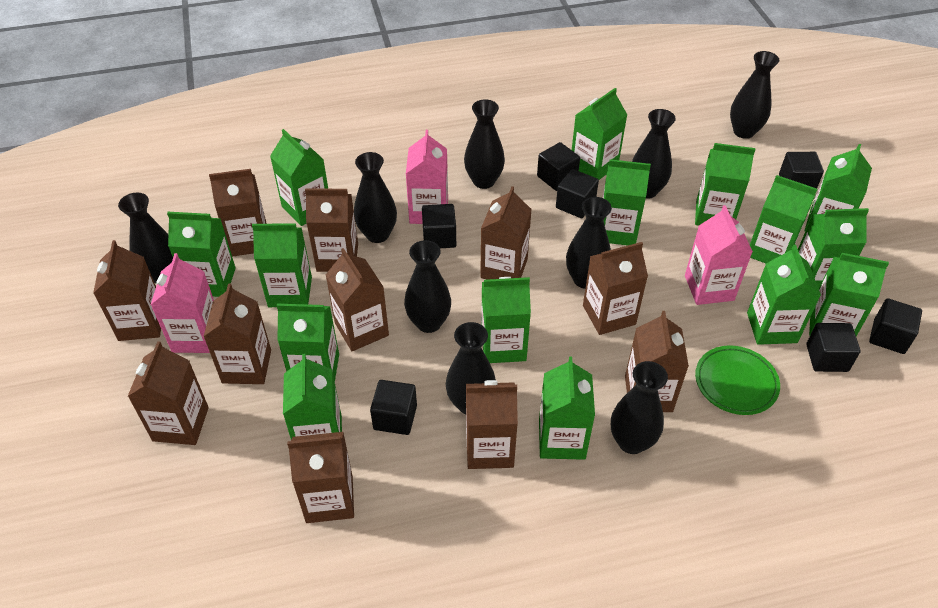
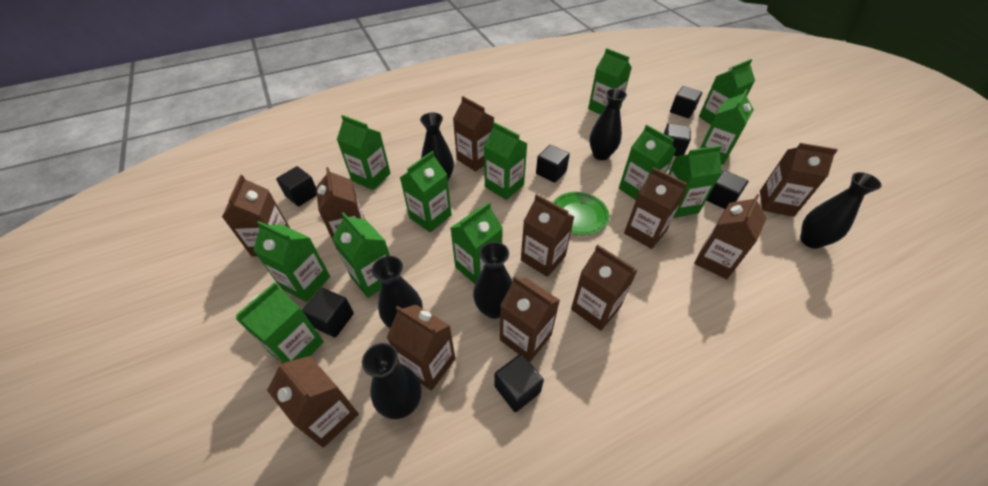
black vase: [118,193,173,284] [354,152,397,243] [404,240,451,333] [446,322,496,414] [464,99,505,189] [566,197,612,289] [611,361,668,454] [632,109,676,199] [730,51,779,139] = 9 -> [362,343,422,419] [372,256,423,328] [420,112,454,181] [473,242,513,319] [590,88,627,160] [800,172,881,249] = 6
green carton: [167,212,236,297] [252,223,312,307] [270,129,328,226] [277,304,339,382] [283,354,342,440] [481,277,531,363] [539,357,595,460] [572,88,627,180] [603,159,651,245] [695,143,755,226] [747,245,821,345] [750,175,817,263] [798,208,869,288] [805,144,872,231] [809,253,889,336] = 15 -> [236,282,324,363] [253,221,330,302] [332,212,390,298] [337,115,391,190] [400,151,452,232] [451,202,503,284] [484,122,527,200] [588,48,632,115] [619,125,676,200] [668,145,722,218] [699,59,755,124] [700,89,754,165] = 12
pink carton: [151,253,214,353] [406,130,448,224] [685,205,753,305] = 3 -> none = 0

